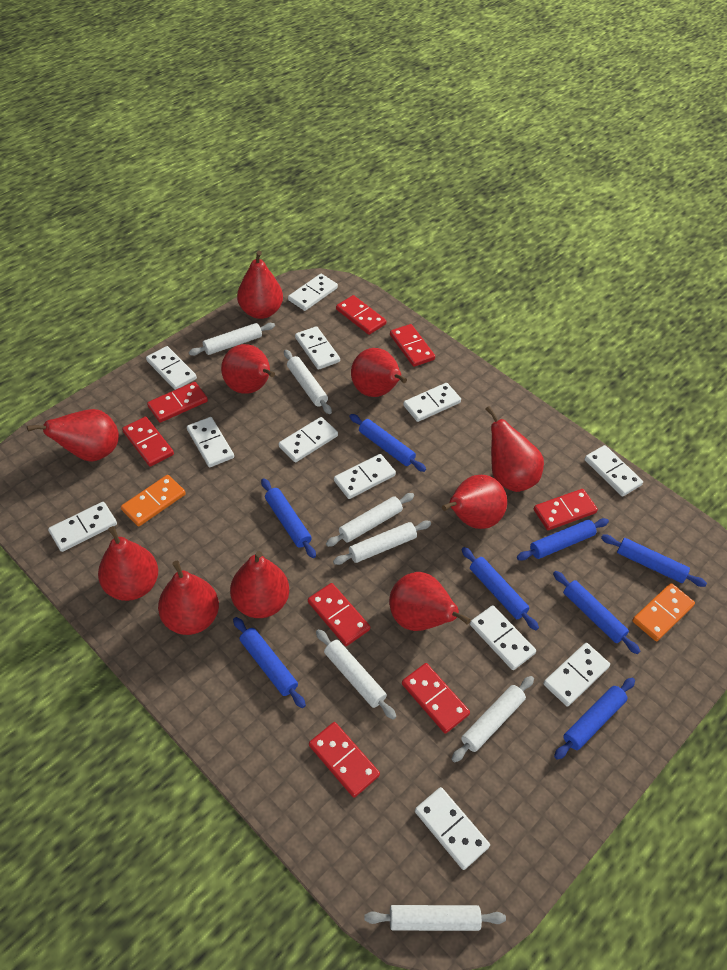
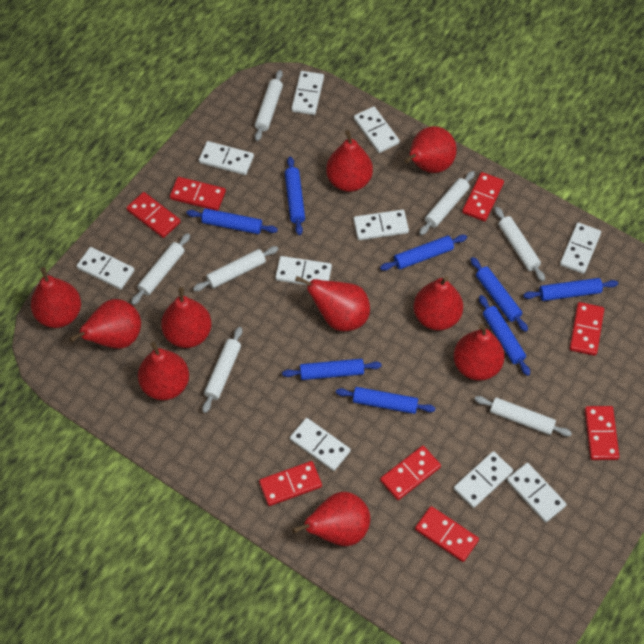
orange domino: [121,475,186,527] [632,583,695,641] = 2 -> none = 0
white domino: [48,502,117,552] [146,346,197,390] [187,417,234,467] [279,417,338,462] [288,274,338,311] [295,326,340,370] [334,454,396,499] [403,383,461,422] [415,787,490,870] [470,605,536,670] [543,643,610,707] [584,445,643,497] = 12 -> [77,247,135,290] [199,141,254,175] [275,256,332,285] [290,418,351,471] [291,71,324,115] [353,210,409,240] [354,106,400,153] [454,451,513,508] [507,463,567,523] [560,222,601,274] = 10

